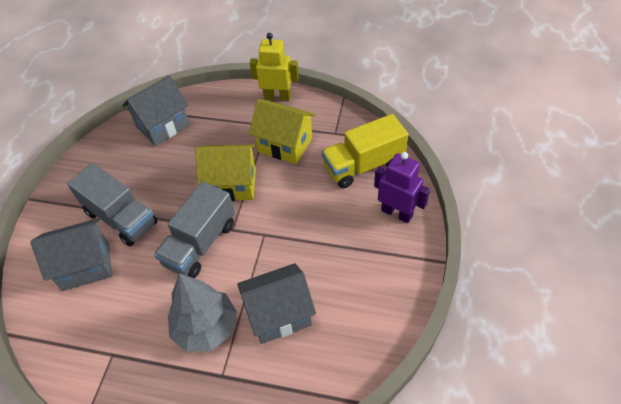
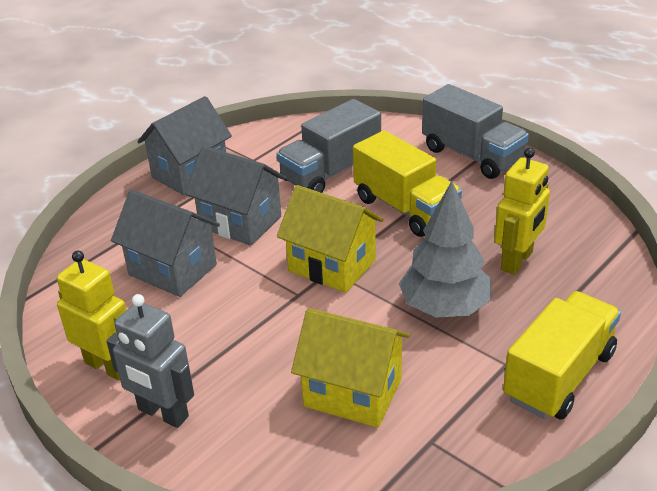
grey robot: none = 0 -> [106,294,194,428] = 1
purple robot: [374,152,430,223] = 1 -> none = 0
yellow robot: [250,33,299,101] = 1 -> [57,250,126,381] [494,148,550,275] = 2
yellow truck: [322,114,409,188] = 1 -> [353,130,462,237] [503,291,621,420] = 2

